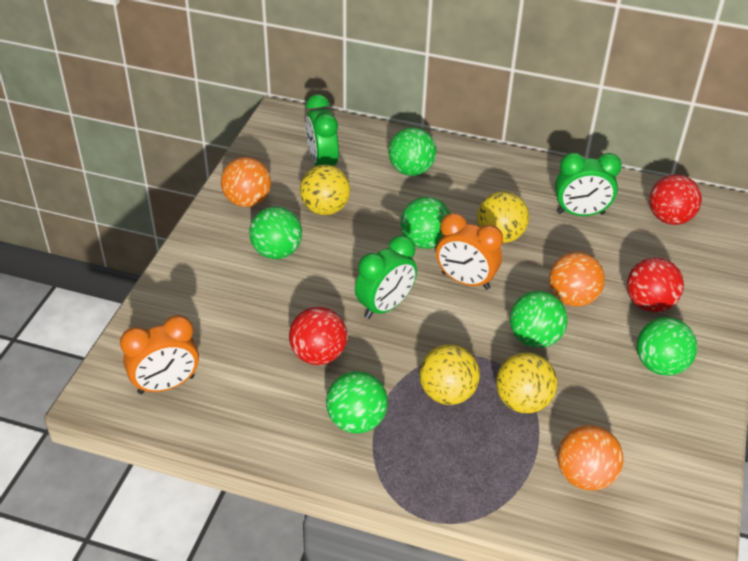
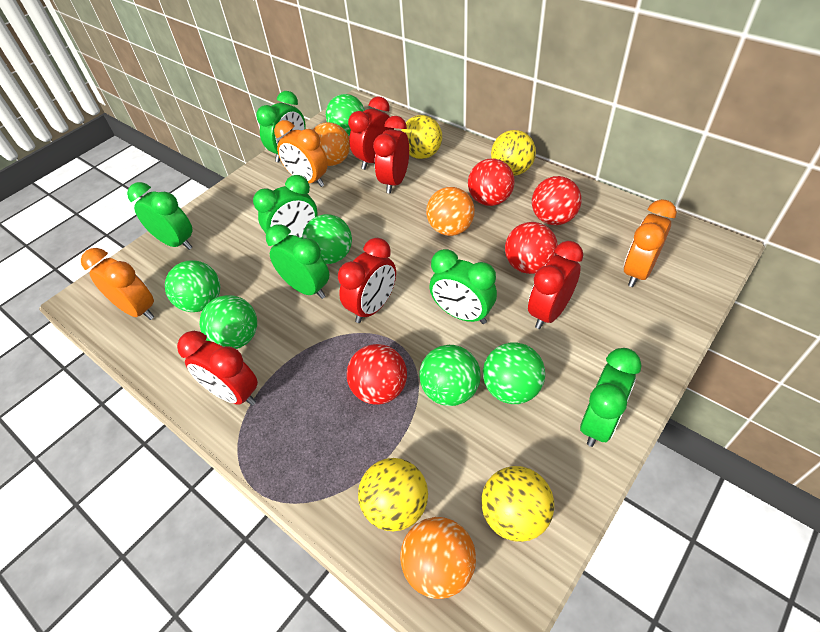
green clock: [306,94,339,166] [355,235,417,319] [555,152,622,216] = 3 -> [127,182,193,250] [253,175,318,238] [256,91,306,163] [266,224,329,299] [429,249,497,324] [580,348,642,447] = 6
orange clock: [120,315,199,394] [436,213,503,290] = 2 -> [81,248,154,320] [274,120,328,187] [624,199,677,287] = 3
red ball: [289,307,347,365] [627,257,684,312] [649,174,702,225] = 3 -> [347,344,407,405] [468,159,515,206] [505,222,558,274] [532,176,582,225] = 4
red clock: none = 0 -> [177,331,258,406] [338,238,396,323] [348,96,394,170] [373,116,409,194] [528,241,584,329] = 5

